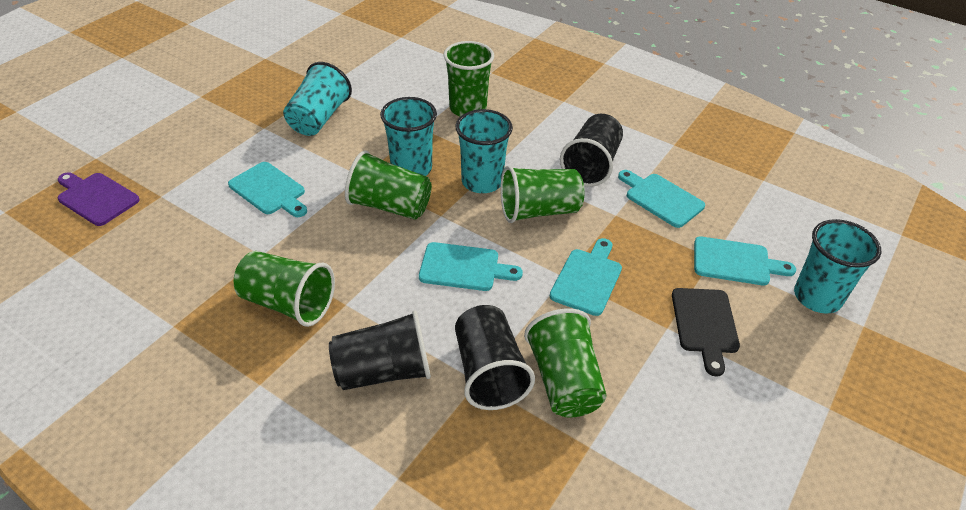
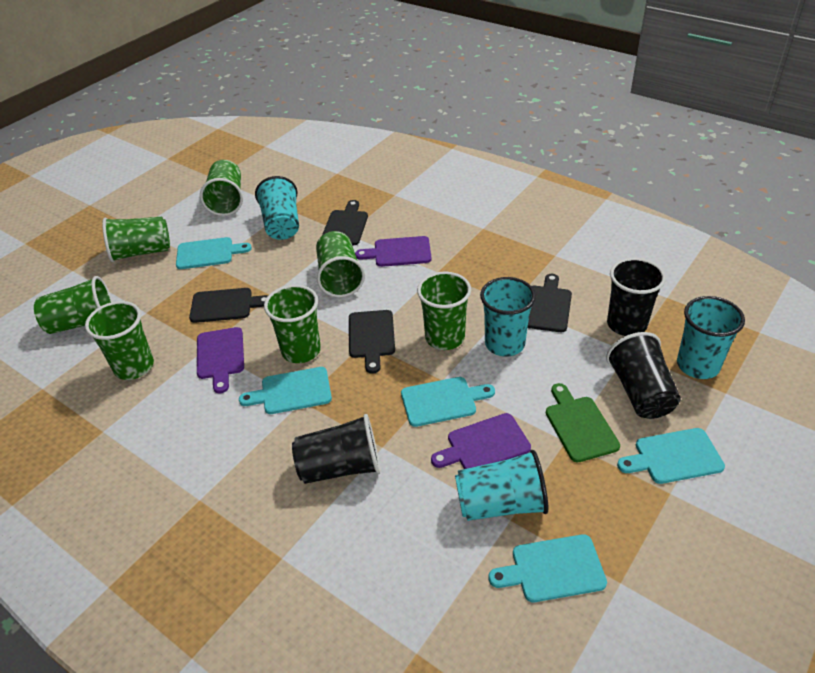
black cutting board: [672,288,740,377] = 1 -> [189,288,268,323] [322,200,368,245] [349,310,395,374] [528,274,572,332] = 4
green cup: [234,251,335,327] [345,150,432,219] [443,41,494,117] [500,166,585,223] [524,308,607,418] = 5 -> [34,276,113,334] [85,301,154,380] [102,217,170,262] [200,160,243,216] [264,285,321,363] [316,231,365,297] [417,272,471,350] = 7
green cutting board: none = 0 -> [546,383,620,463] = 1
purple cutting board: [58,172,140,226] = 1 -> [197,327,244,393] [355,236,432,267] [431,413,531,469] = 3

